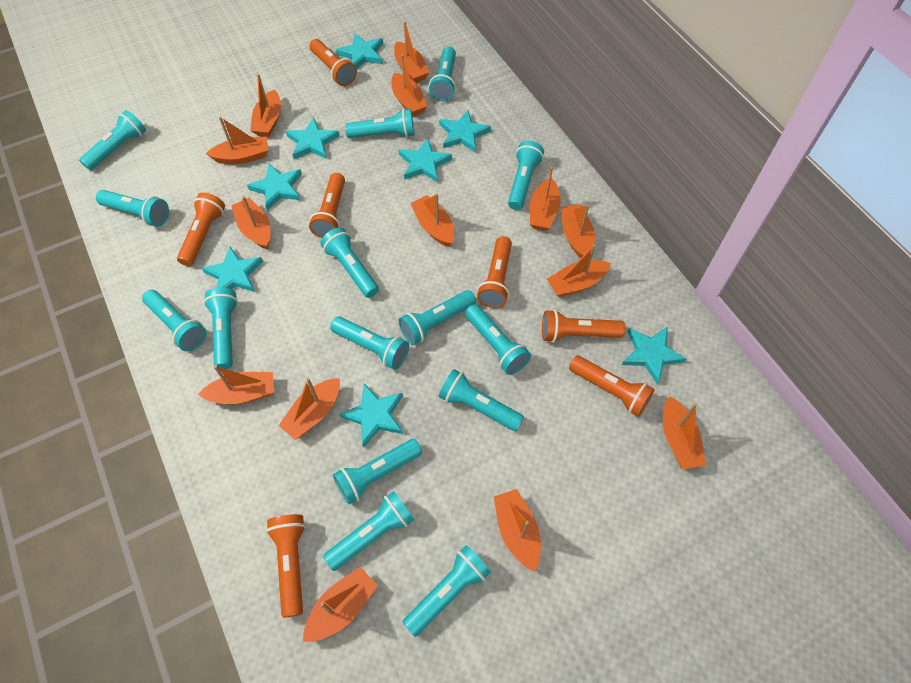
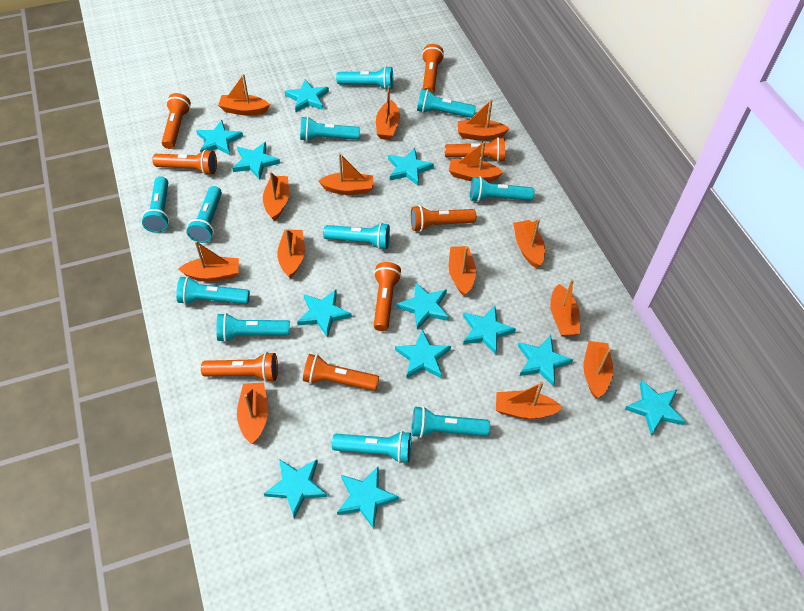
orange flashlight: [177,192,225,266] [266,514,306,618] [309,39,357,86] [309,173,345,238] [477,236,512,308] [542,310,626,343] [569,355,655,417] = 7 -> [152,150,217,175] [162,93,191,149] [201,352,278,382] [303,354,379,391] [374,262,402,331] [411,205,476,232] [422,44,444,94] [445,137,505,162] = 8
turquoise flashlight: [79,110,146,170] [96,190,169,227] [142,290,207,351] [204,288,238,369] [320,227,379,298] [323,491,414,571] [330,316,409,370] [333,439,422,505] [345,109,415,138] [398,290,476,345] [403,545,491,637] [429,47,456,101] [439,369,524,431] [465,304,531,375] [508,141,544,210] = 15 -> [142,176,170,233] [176,276,250,305] [186,186,222,243] [216,313,290,342] [300,117,360,141] [323,223,390,250] [332,431,411,463] [336,66,393,90] [412,406,490,438] [417,89,476,118] [470,176,534,202] = 11
turquoise star: [202,246,263,292] [247,164,302,210] [286,118,339,159] [336,33,383,69] [339,384,403,448] [399,138,452,182] [439,110,491,153] [622,327,687,384] = 8 -> [196,120,243,155] [232,142,280,180] [264,459,327,519] [285,79,329,112] [297,290,352,338] [337,467,399,529] [388,148,434,186] [395,329,451,379] [397,282,449,330] [463,306,516,355] [518,335,573,387] [625,380,685,436] = 12

